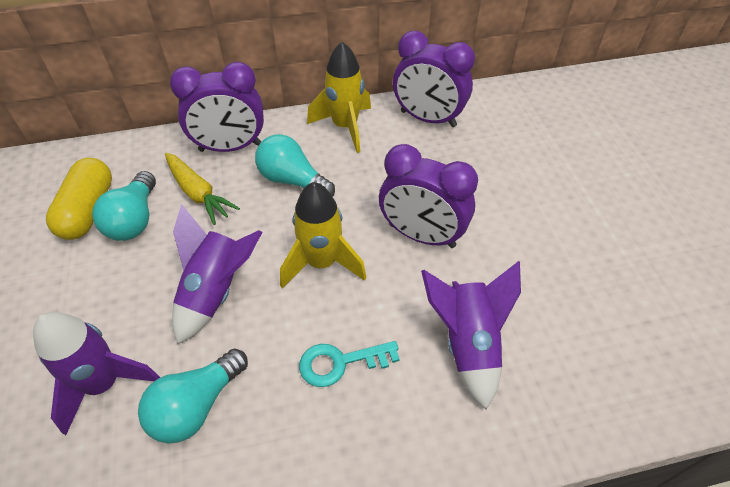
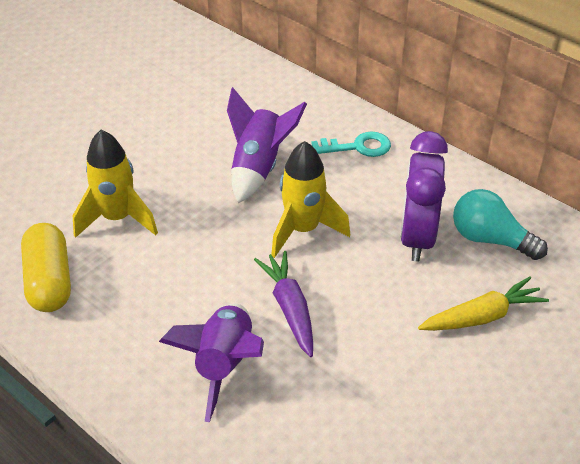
purple carrot: none = 0 -> [254,251,313,357] = 1
purple clock: [170,62,264,152] [379,144,478,248] [393,31,475,127] = 3 -> [400,131,448,262] = 1
purple rocket: [33,312,161,435] [172,204,262,344] [421,261,521,409] = 3 -> [159,304,264,422] [227,87,307,203] = 2
turquoise light bulb: [92,171,156,241] [138,348,248,444] [255,134,335,197] = 3 -> [453,189,548,260] = 1

